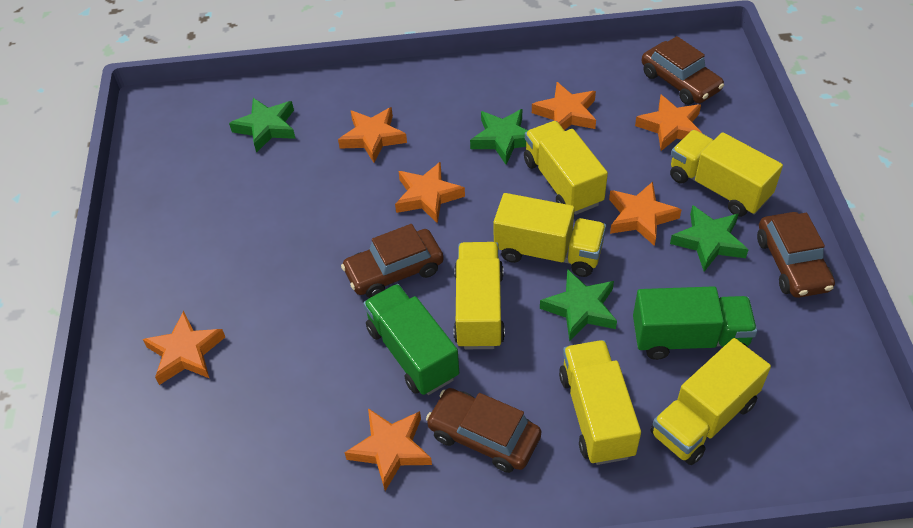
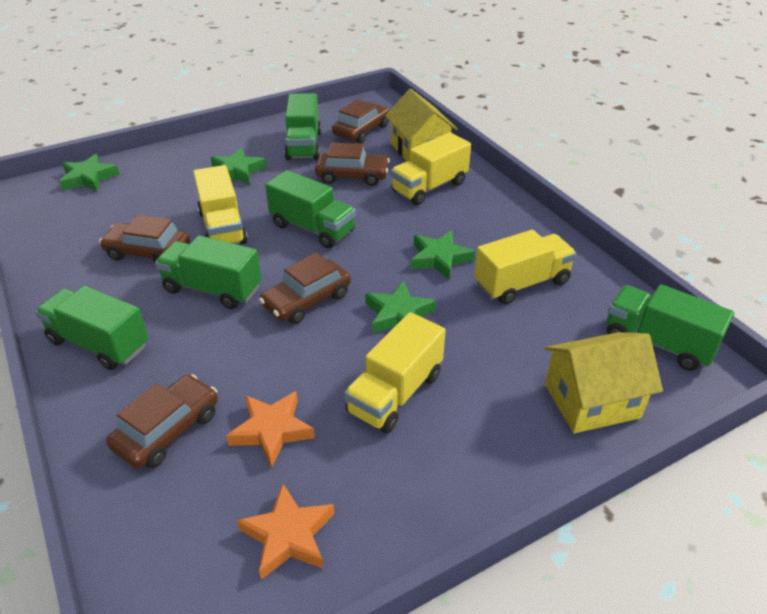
brown car: [341,224,444,298] [426,388,541,473] [642,36,724,105] [757,212,835,298] = 4 -> [99,215,190,263] [106,374,218,469] [259,253,351,324] [315,143,390,186] [332,100,390,143] = 5
green truck: [363,284,459,395] [633,286,757,360] = 2 -> [35,286,148,370] [155,236,261,309] [265,170,356,248] [284,93,321,160] [607,284,734,371] = 5
orange star: [143,311,225,385] [338,107,407,163] [344,408,432,491] [395,161,465,224] [532,82,596,130] [609,182,682,246] [635,95,703,151] = 7 -> [226,391,315,468] [237,483,334,580] = 2
yellow house: none = 0 -> [385,89,458,162] [545,332,663,433] = 2
yellow truck: [454,242,505,349] [493,193,606,277] [524,121,608,215] [559,340,641,465] [651,338,771,465] [670,130,783,217] = 6 -> [193,165,248,244] [344,312,446,433] [391,132,471,205] [474,230,577,305] = 4

